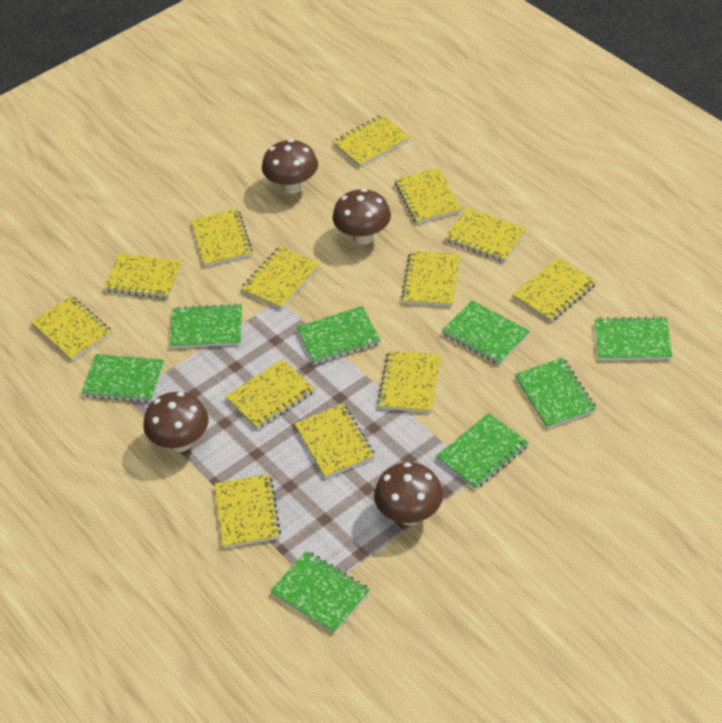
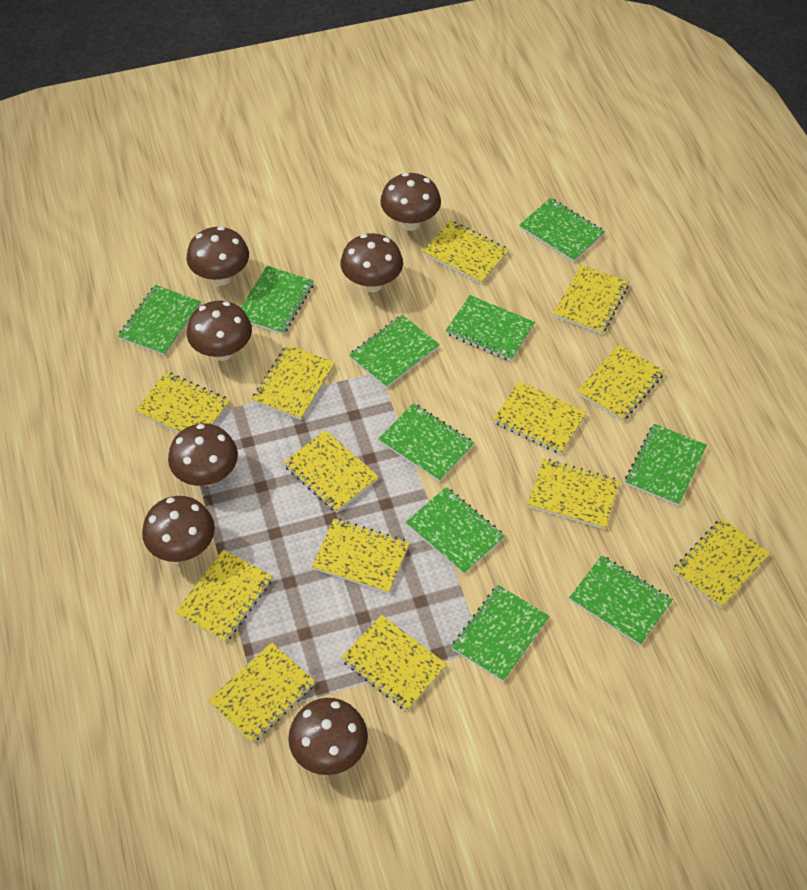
brown mushroom: [143,392,208,452] [262,139,318,194] [332,189,391,245] [374,462,443,525] = 4 -> [142,496,215,562] [168,424,238,486] [187,226,249,286] [187,301,252,361] [288,698,368,775] [341,233,403,292] [380,173,441,231] = 7
green notebook: [81,354,164,403] [170,303,242,349] [270,551,370,634] [297,306,381,365] [436,413,529,489] [442,300,530,365] [515,357,596,429] [595,316,672,360] = 8 -> [118,285,201,356] [241,266,314,335] [349,315,440,388] [378,403,474,482] [406,487,505,574] [445,295,535,361] [451,585,550,682] [519,198,605,262] [569,555,673,645] [625,424,707,506] = 10

